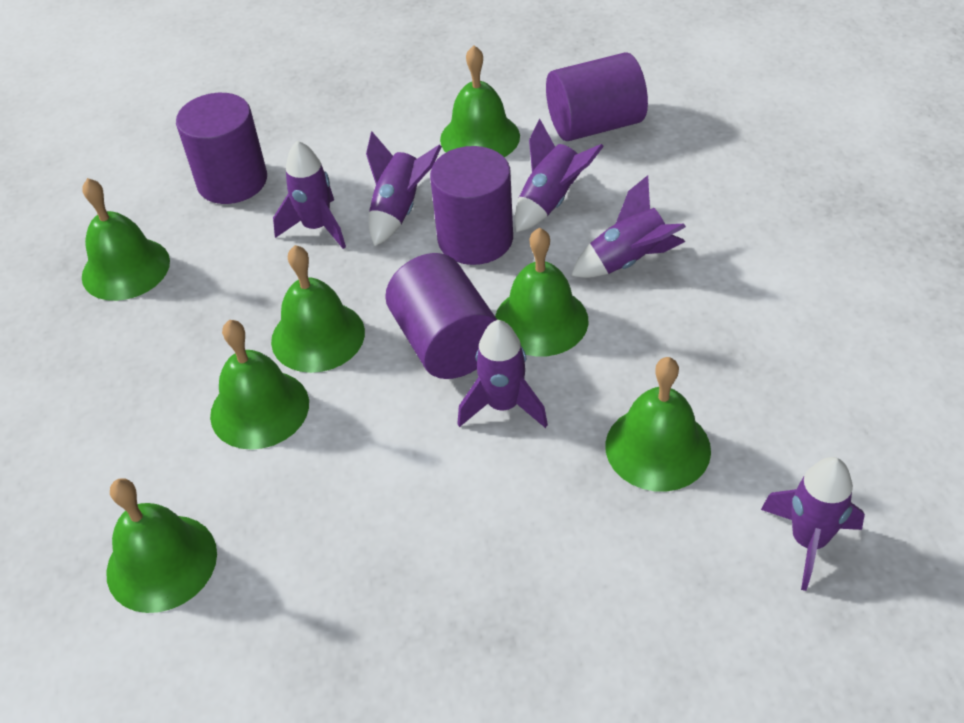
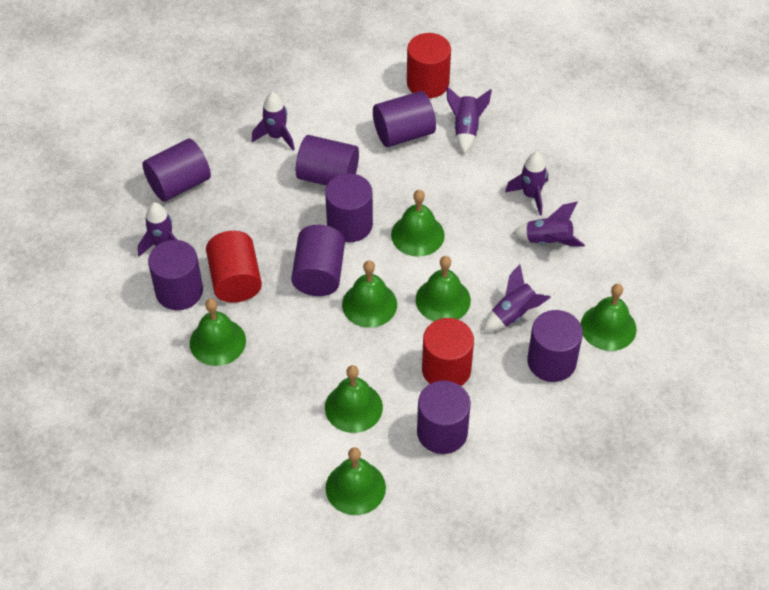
purple cylinder: [176,93,267,204] [385,253,497,379] [430,146,513,265] [546,52,648,141] = 4 -> [142,139,211,202] [148,240,203,310] [291,225,345,296] [296,135,359,186] [325,173,373,242] [373,91,436,147] [417,380,471,454] [527,310,583,382] = 8
red cylinder: none = 0 -> [206,231,262,303] [407,33,451,98] [422,318,474,386] = 3

